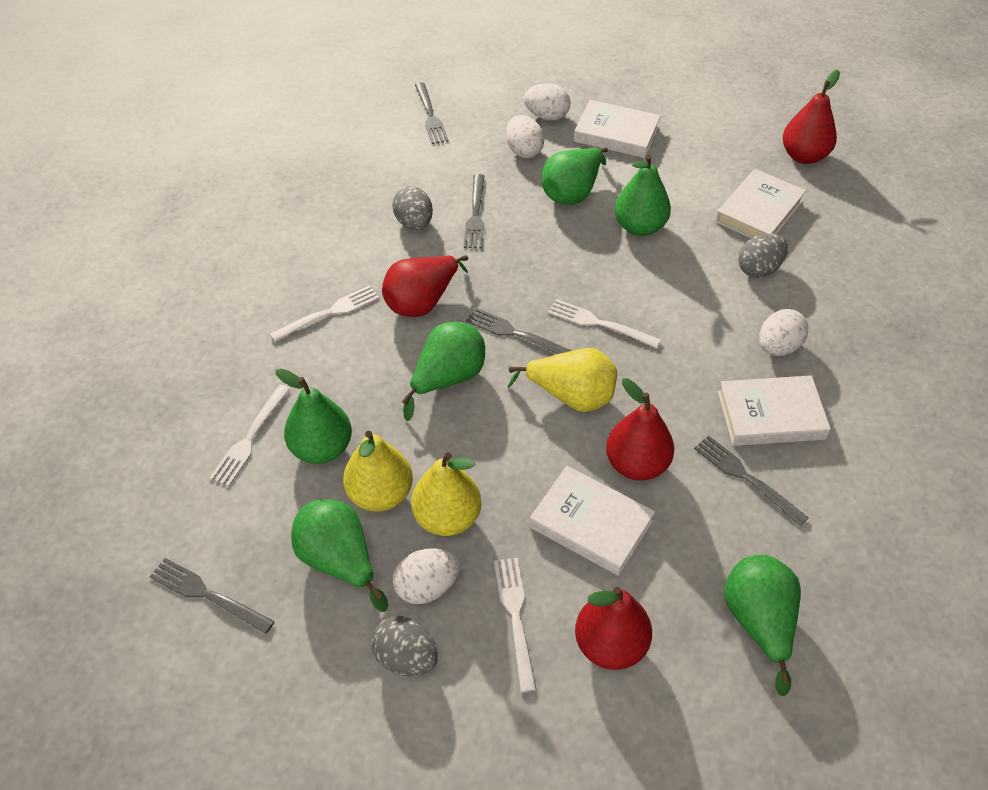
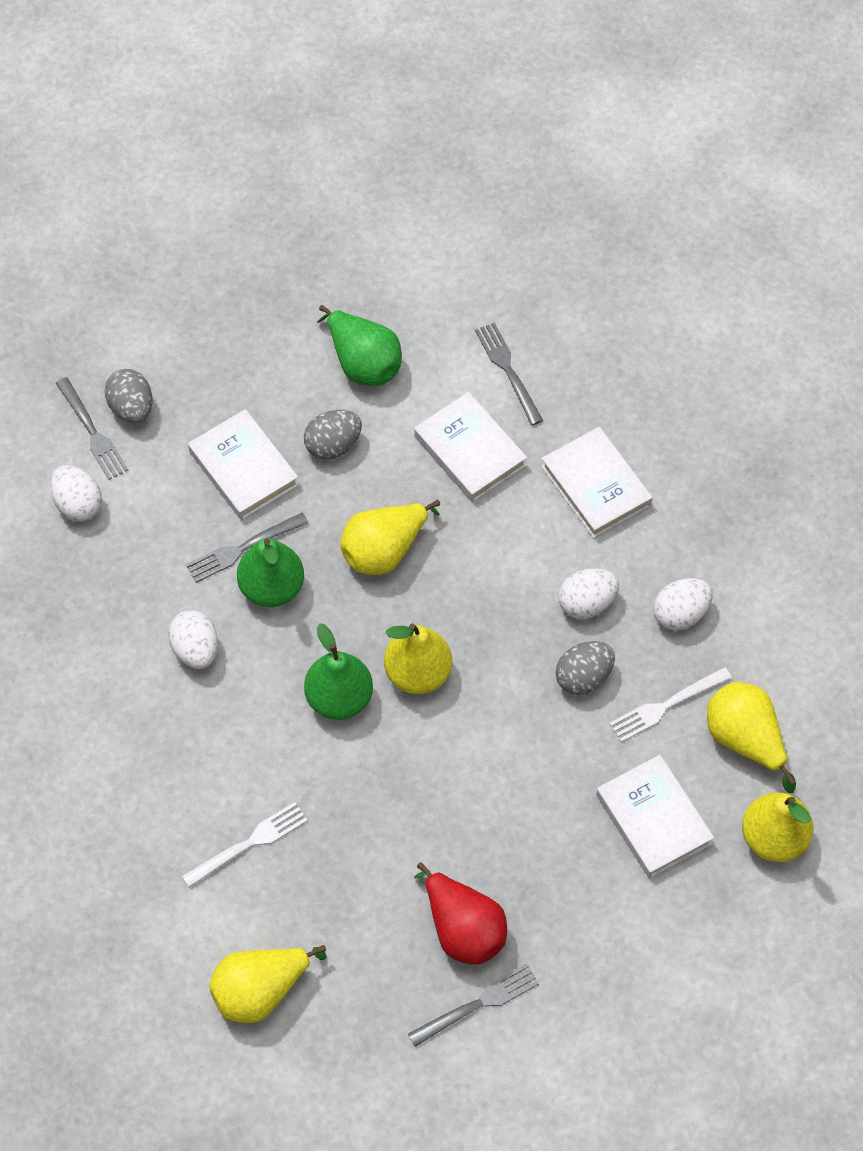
green pear: [275,368,352,464] [291,499,388,612] [402,322,485,421] [542,147,608,205] [615,154,671,236] [724,555,801,697] = 6 -> [237,538,304,607] [304,623,373,720] [317,305,402,386] = 3
grey fork: [149,558,275,634] [415,82,449,144] [463,174,484,248] [466,308,572,354] [694,435,808,526] = 5 -> [56,377,128,480] [186,513,308,583] [408,963,539,1047] [475,322,543,425] = 4
red pear: [382,255,468,317] [575,587,652,670] [606,378,674,481] [783,70,840,164] = 4 -> [414,862,507,964] = 1
white fork: [210,385,290,486] [270,285,379,342] [494,558,536,692] [548,299,661,348] = 4 -> [182,802,308,888] [609,667,732,742] = 2
yellow pear: [343,431,413,512] [411,453,481,536] [507,348,617,412] = 3 -> [209,945,327,1023] [340,500,440,575] [384,623,452,694] [707,682,796,793] [742,792,813,862] = 5

